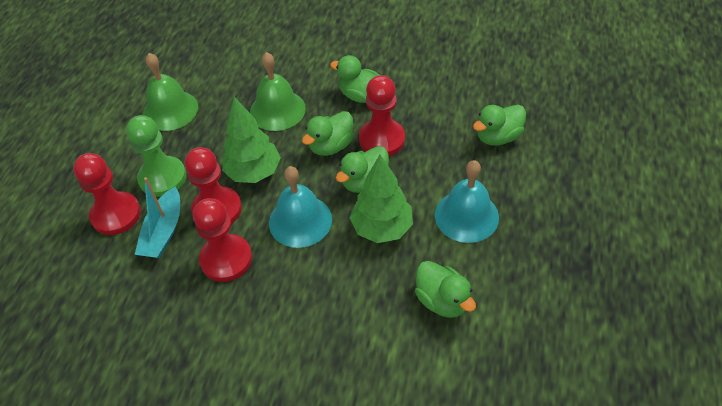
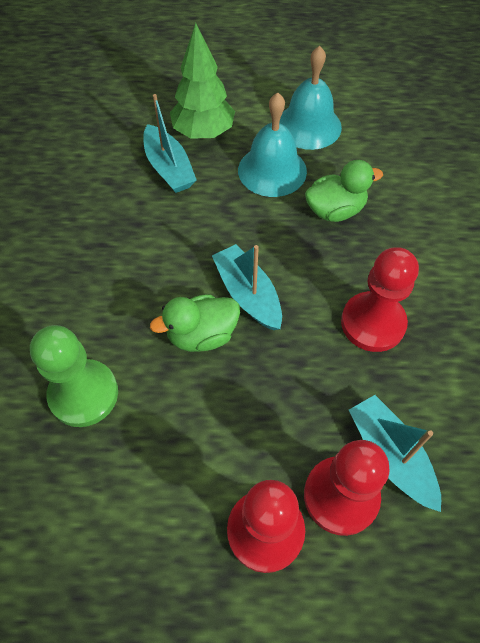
green bell: [143,53,198,131] [250,52,306,131] = 2 -> none = 0
green duck: [302,111,354,156] [330,55,379,103] [336,146,389,193] [415,261,476,318] [473,105,526,146] = 5 -> [150,294,240,352] [305,160,383,222] = 2
green tree: [222,97,281,183] [350,155,413,243] = 2 -> [170,23,235,139] = 1
red pawn: [73,153,141,235] [185,147,242,224] [193,198,252,282] [359,75,405,156] = 4 -> [227,480,305,573] [304,440,390,536] [341,247,419,352] = 3
turquoise boat: [135,177,180,258] = 1 -> [143,94,197,193] [212,244,282,330] [349,395,441,512] = 3

